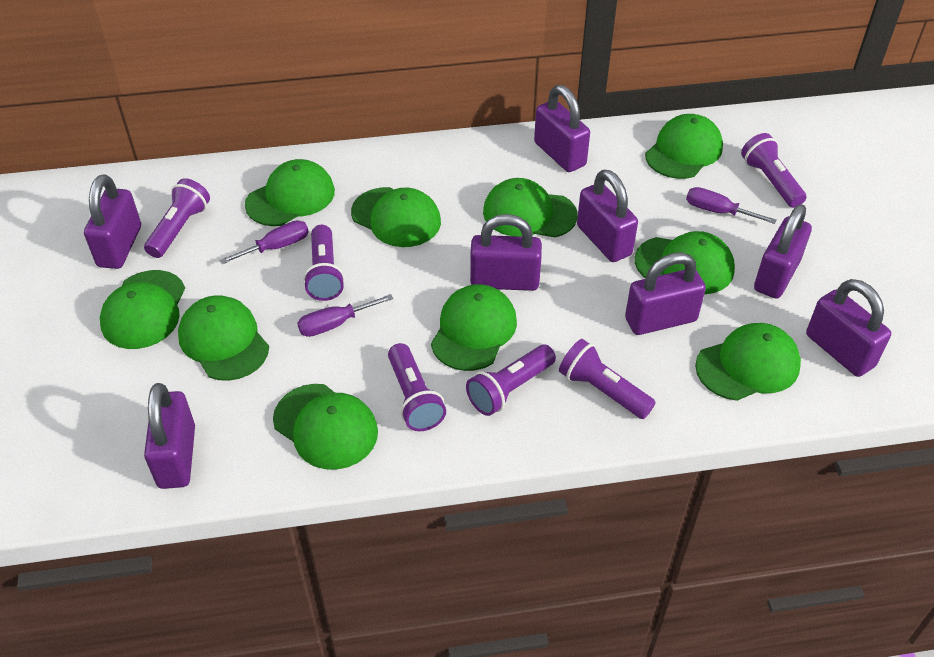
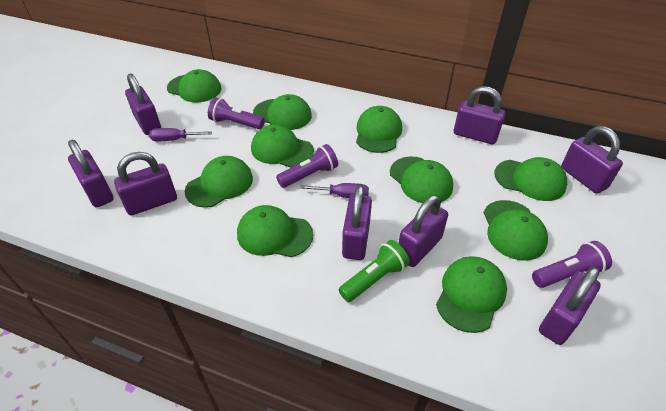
green flashlight: none = 0 -> [339,240,410,302] = 1
purple flashlight: [144,178,210,258] [303,225,345,301] [388,343,446,431] [466,344,556,416] [559,339,656,419] [741,133,806,208] = 6 -> [208,97,265,129] [276,144,338,188] [532,241,612,288] = 3
purple screwdriver: [219,220,309,264] [297,294,393,337] [686,187,776,224] = 3 -> [149,128,212,141] [300,183,369,198] = 2

